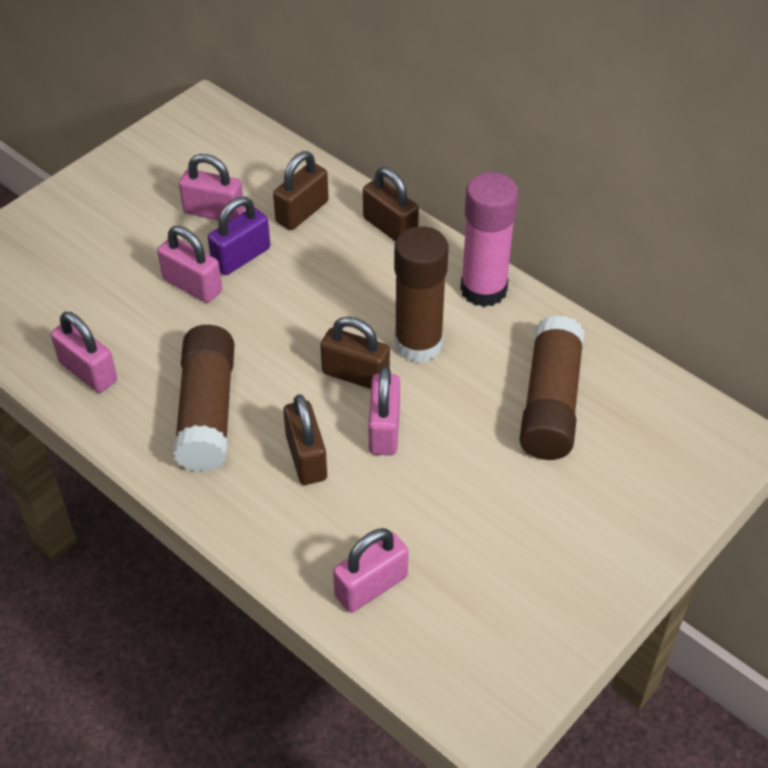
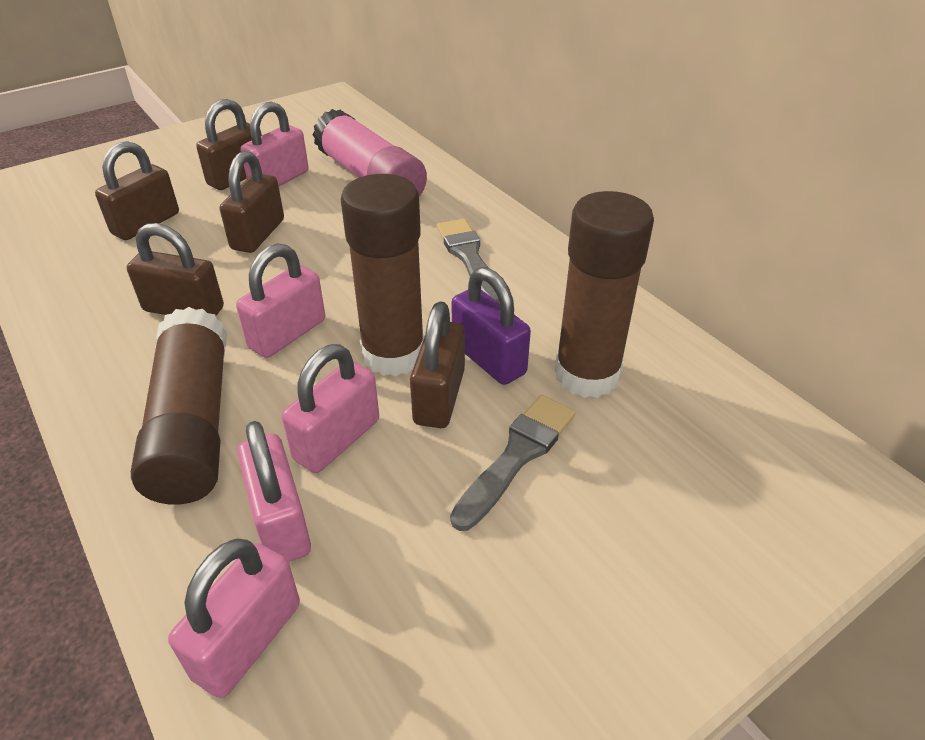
brown padlock: [273,151,329,230] [283,394,327,485] [320,316,390,389] [363,167,419,242] = 4 -> [95,141,179,240] [127,223,224,316] [196,99,262,190] [220,151,284,253] [410,302,465,428] = 5
grey brush: none = 0 -> [437,219,500,303] [450,395,575,531] = 2

